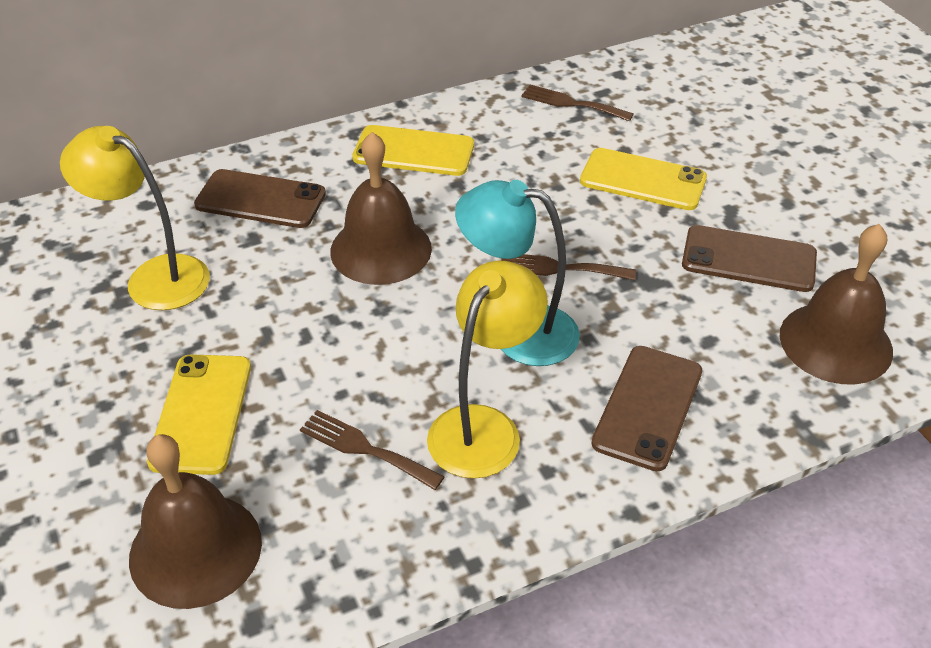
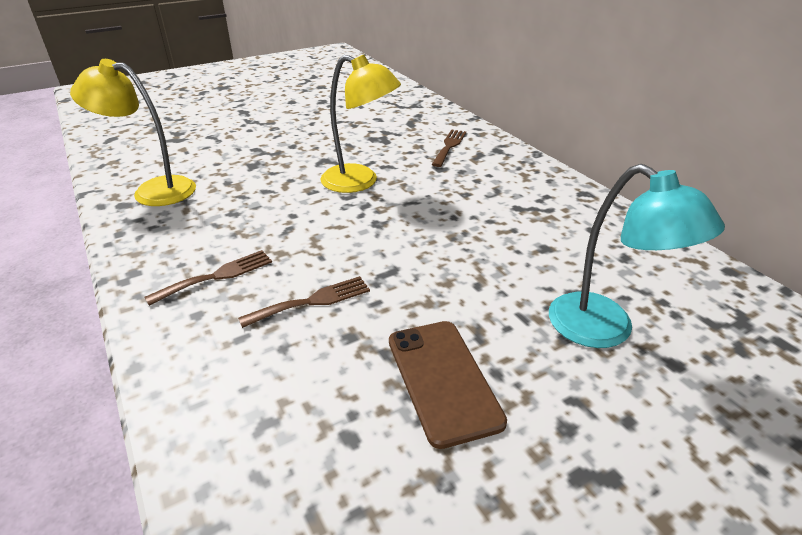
brown bell: [129,434,262,609] [330,132,432,285] [780,224,893,385] = 3 -> none = 0
brown phone: [194,169,326,228] [592,346,702,471] [682,225,817,292] = 3 -> [389,321,507,449] = 1
yellow phone: [147,354,251,475] [352,125,474,176] [580,148,707,210] = 3 -> none = 0

